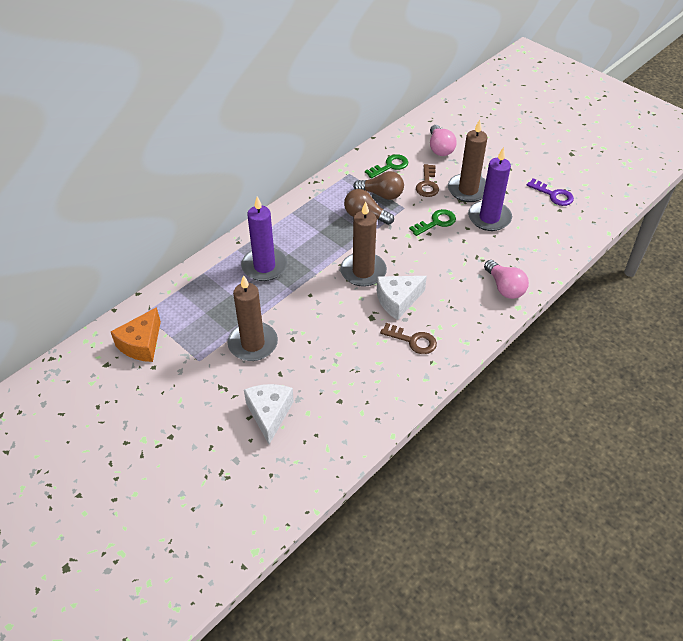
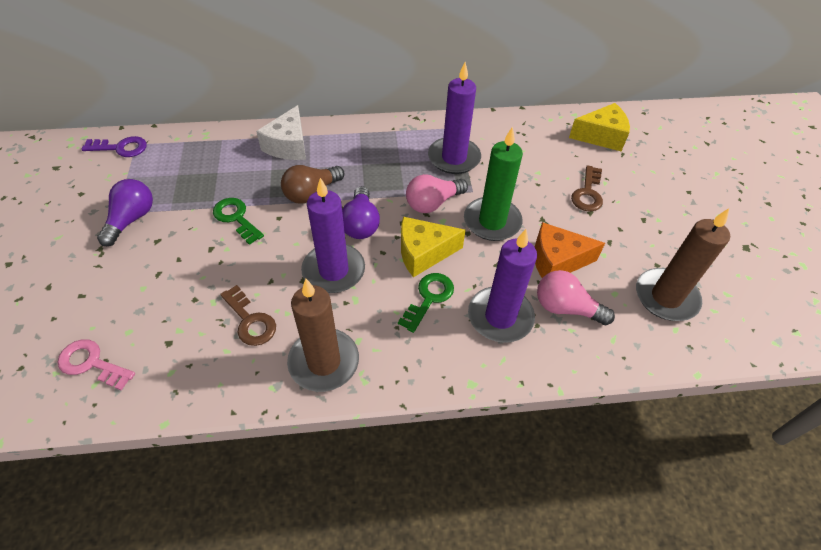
brown candle: [227,275,278,361] [340,201,387,287] [448,120,487,202] = 3 -> [287,279,359,392] [636,208,730,321] = 2
brown light bulb: [344,189,394,225] [353,171,404,200] = 2 -> [281,165,344,204] = 1
green candle: none = 0 -> [464,127,523,241] = 1
pink key: none = 0 -> [58,339,135,390] = 1
purple candle: [241,197,287,281] [468,147,512,231] = 2 -> [301,178,365,293] [428,62,481,174] [468,229,537,343] = 3
purple light bulb: none = 0 -> [97,179,153,246] [342,186,380,239] = 2
white cheese: [244,384,294,444] [377,276,427,320] = 2 -> [256,105,306,160] = 1
yellow cheese: none = 0 -> [401,217,466,277] [569,103,630,151] = 2

